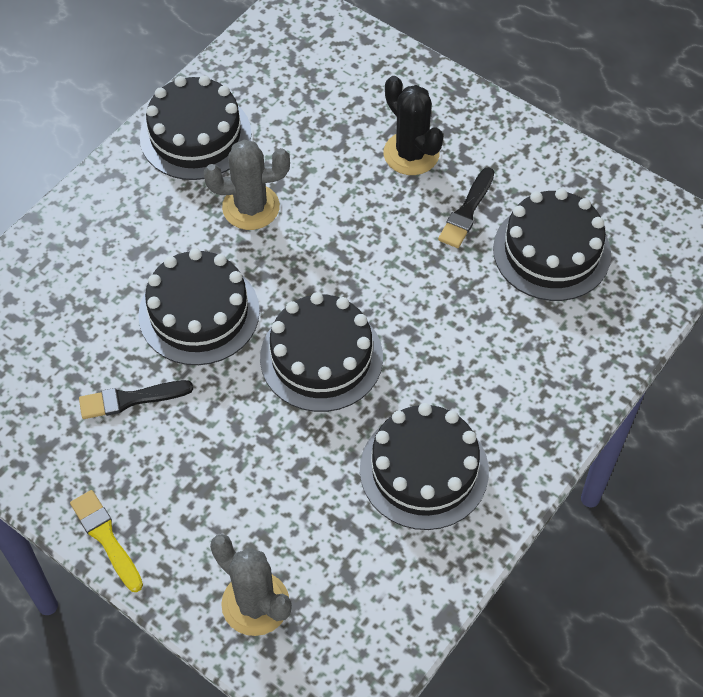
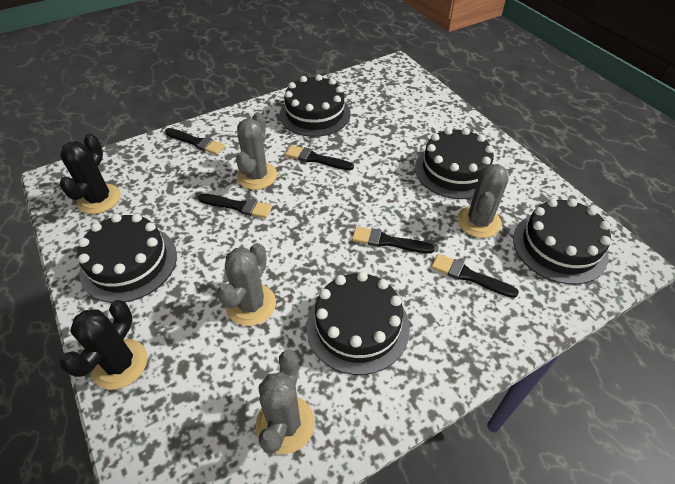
black brush: [79,380,193,419] [438,167,494,248] = 2 -> [165,128,225,155] [198,194,272,218] [285,145,354,170] [352,226,435,253] [431,254,519,298] = 5
black cactus: [384,76,444,175] = 1 -> [60,134,121,214] [60,300,147,390] = 2
grey cactus: [204,140,290,230] [210,534,292,636] = 2 -> [217,243,276,326] [236,112,277,190] [256,350,315,454] [457,164,509,238] = 4
yellow brush: [70,490,143,592] = 1 -> none = 0

